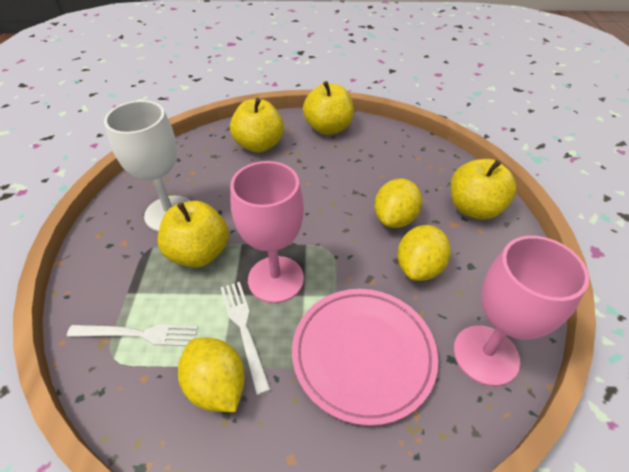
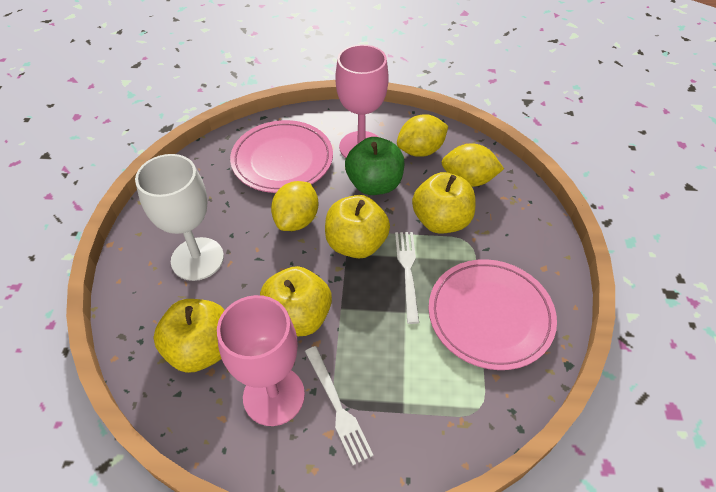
green apple: none = 0 -> [345,137,404,195] = 1
pink plate: [292,289,438,426] = 1 -> [230,120,333,193] [428,259,557,370] = 2

